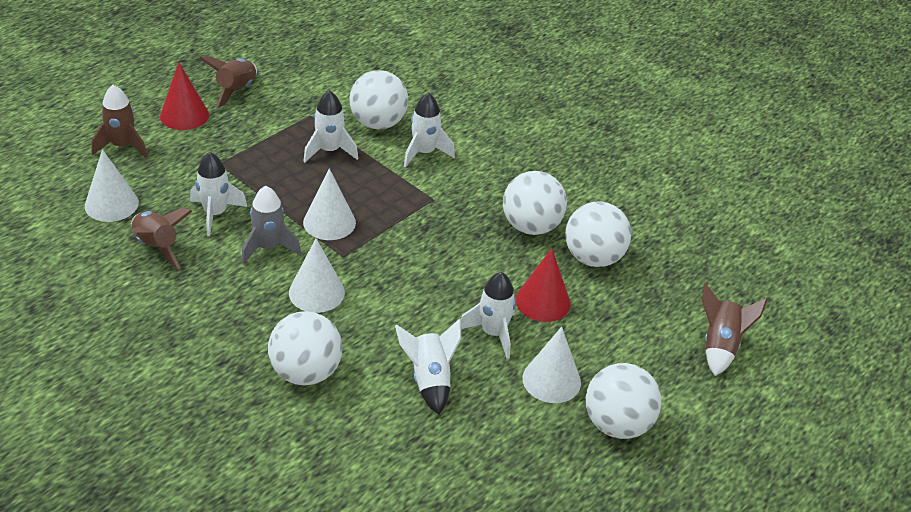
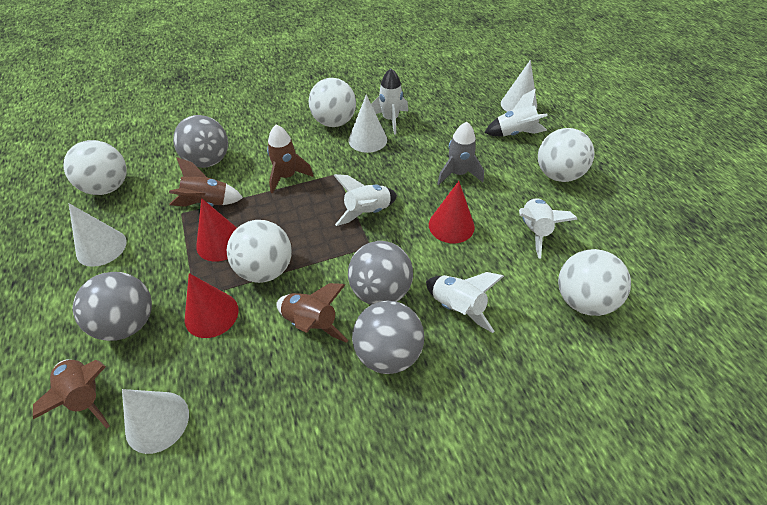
grey ball: none = 0 -> [73,272,152,341] [173,115,228,168] [348,241,413,305] [352,301,424,374] = 4
red cone: [160,62,209,130] [516,248,570,322] = 2 -> [185,273,239,338] [196,198,237,262] [429,181,475,243] = 3

